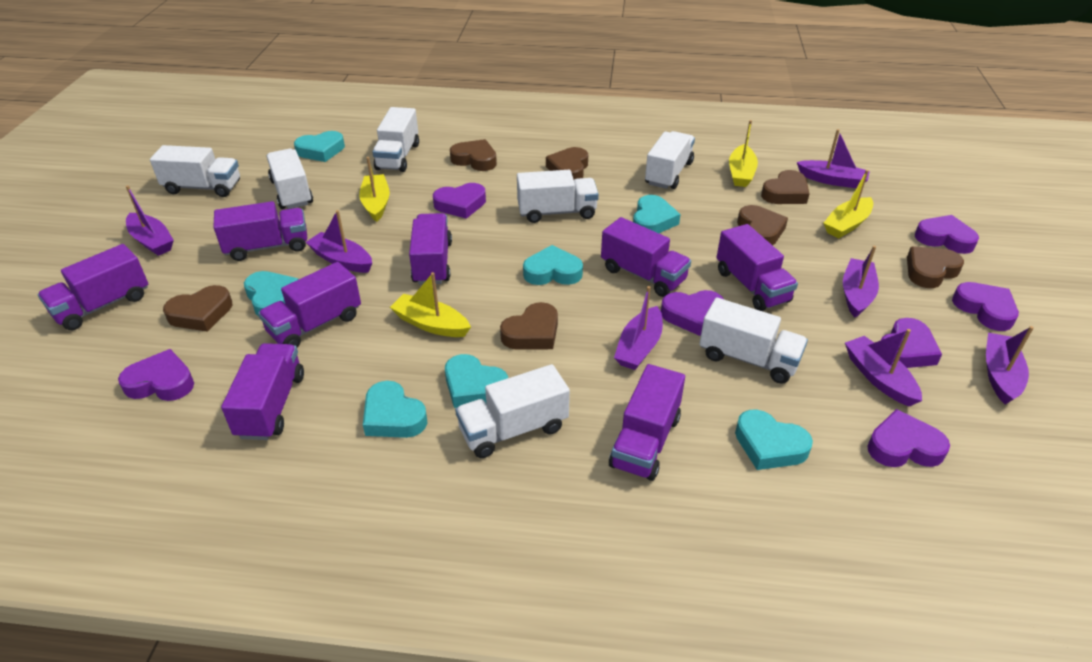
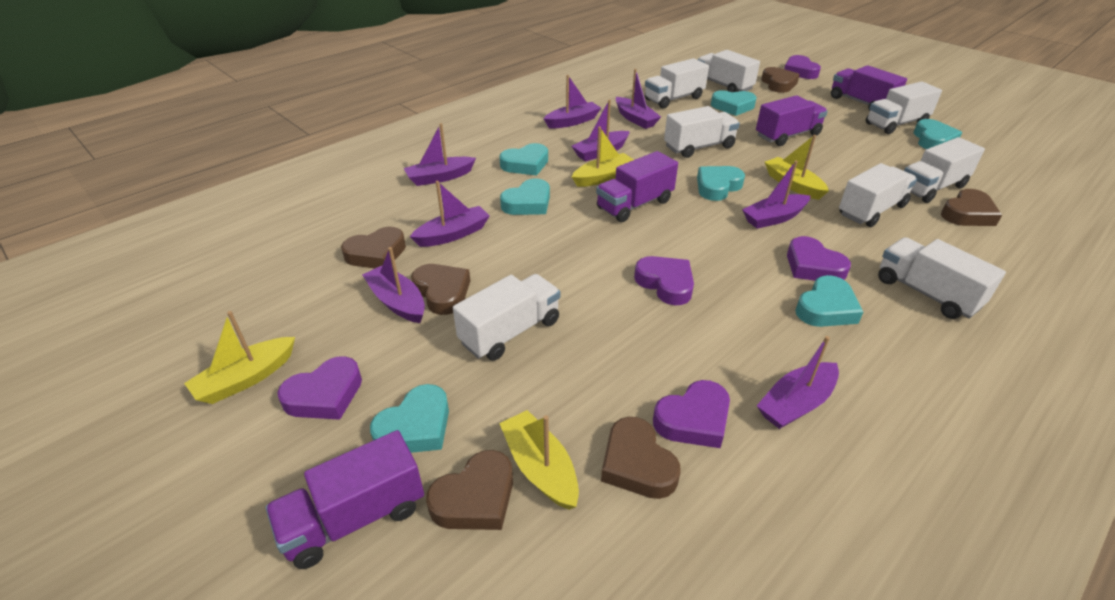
brown heart: [163,285,232,332] [450,139,497,171] [500,302,558,350] [546,147,588,180] [737,205,788,245] [761,170,810,204] [907,246,964,288] = 7 -> [341,227,406,269] [411,264,470,315] [426,450,513,530] [601,417,680,499] [761,67,800,93] [941,189,1002,226] = 6
purple boat: [126,186,174,256] [305,210,372,273] [614,286,663,370] [797,129,870,188] [843,246,879,318] [845,329,922,407] [986,326,1034,405] = 7 -> [362,247,425,323] [404,123,476,186] [410,181,490,247] [544,75,601,128] [572,99,630,162] [616,69,661,129] [742,161,810,229] [757,336,839,429] = 8
purple heart: [118,349,194,401] [433,183,486,219] [661,290,724,336] [867,409,950,467] [881,318,942,368] [915,215,979,254] [952,282,1019,331] = 7 -> [277,356,362,420] [634,256,694,305] [653,380,730,448] [784,55,821,79] [787,236,851,281] = 5
purple truck: [38,244,148,330] [213,201,307,261] [221,343,304,440] [258,262,361,348] [409,213,452,285] [601,217,691,297] [609,364,685,481] [717,224,798,311] = 8 -> [265,430,424,569] [596,151,678,222] [756,95,828,146] [831,65,907,111] = 4
white truck: [150,145,240,197] [266,149,313,209] [372,107,419,172] [455,364,570,458] [517,170,599,223] [645,131,695,189] [699,297,808,384] = 7 -> [453,274,560,361] [645,58,709,108] [664,106,740,158] [697,50,760,92] [839,163,917,227] [866,81,942,134] [878,237,1006,319] [904,137,985,203] = 8

